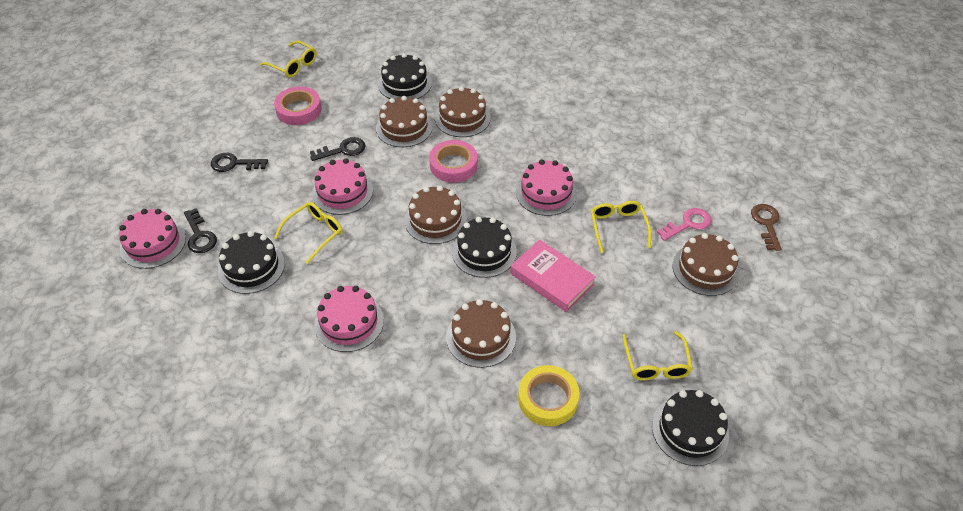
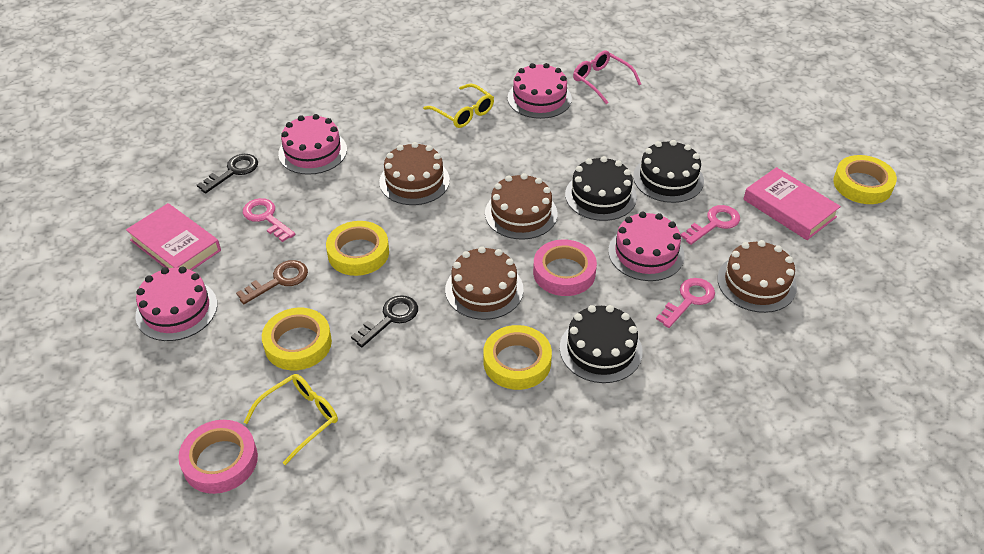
black cake: [218,231,285,294] [378,53,432,99] [452,217,517,278] [652,390,729,466] = 4 -> [560,305,643,383] [565,156,637,221] [633,140,704,203] = 3
black key: [184,208,217,253] [211,153,268,172] [310,137,366,161] = 3 -> [197,154,258,193] [351,295,418,347] = 2
brown cake: [376,96,433,147] [404,186,467,244] [435,86,491,137] [446,299,516,368] [673,233,739,296] = 5 -> [379,142,450,205] [445,246,524,320] [485,173,557,240] [717,240,797,313] = 4
pink book: [511,240,596,312] = 1 -> [126,203,221,270] [743,167,841,240] = 2
pink glasses: none = 0 -> [573,51,641,104] = 1
pink key: [657,208,711,241] = 1 -> [243,198,295,242] [656,278,715,328] [681,205,740,245] = 3
yellow glasses: [260,41,317,77] [274,202,343,264] [591,201,652,253] [623,331,693,380] = 4 -> [244,374,338,465] [423,84,494,128] = 2
yellow tape: [518,365,580,426] = 1 -> [262,308,332,370] [326,221,389,276] [483,325,552,390] [833,155,897,204] = 4

